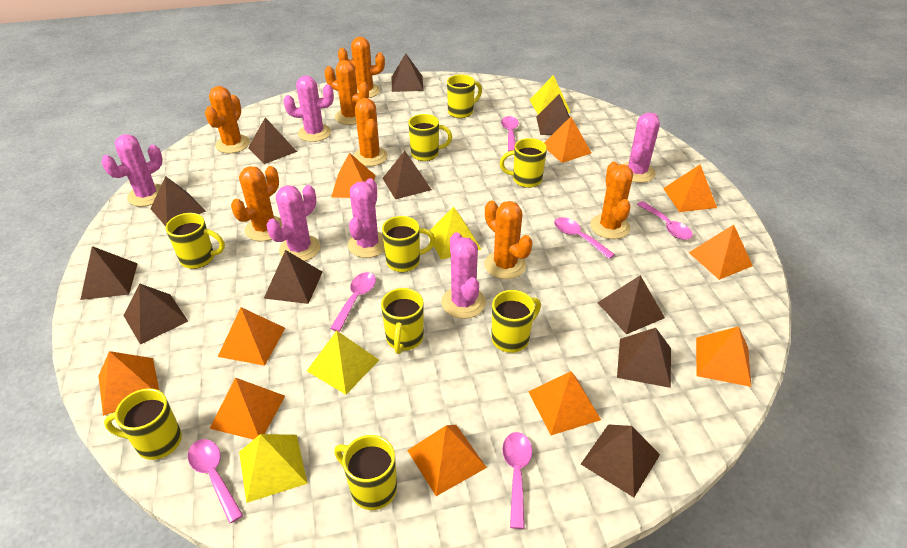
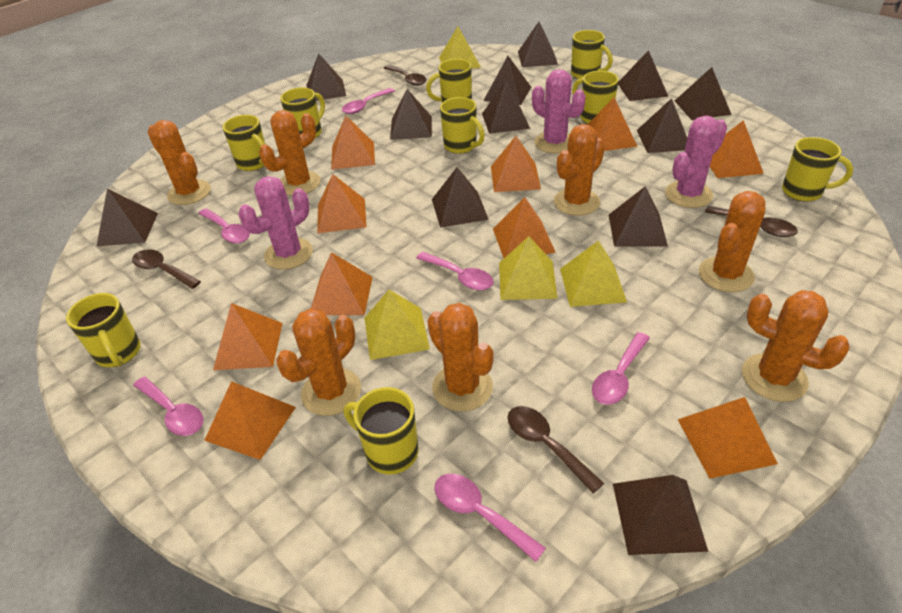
brown pyramid: [80,246,138,300] [124,283,188,344] [151,176,206,226] [248,117,297,164] [264,250,322,304] [383,151,432,199] [392,53,424,92] [536,94,570,135] [581,424,660,497] [597,275,665,334] [617,328,671,388] = 11 -> [97,189,158,246] [307,54,346,101] [390,89,432,140] [432,167,489,228] [482,81,530,134] [483,56,531,105] [518,22,558,67] [609,186,668,247] [613,475,708,555] [618,50,668,101] [637,98,687,153] [675,67,732,120] = 12
brown spoon: none = 0 -> [132,249,201,289] [384,65,427,86] [507,406,604,493] [705,206,798,237] = 4
pink cactus: [101,134,163,207] [266,185,321,261] [284,75,334,142] [347,178,385,258] [441,232,486,319] [623,113,660,183] = 6 -> [239,176,313,270] [532,69,586,153] [665,116,727,208] = 3

